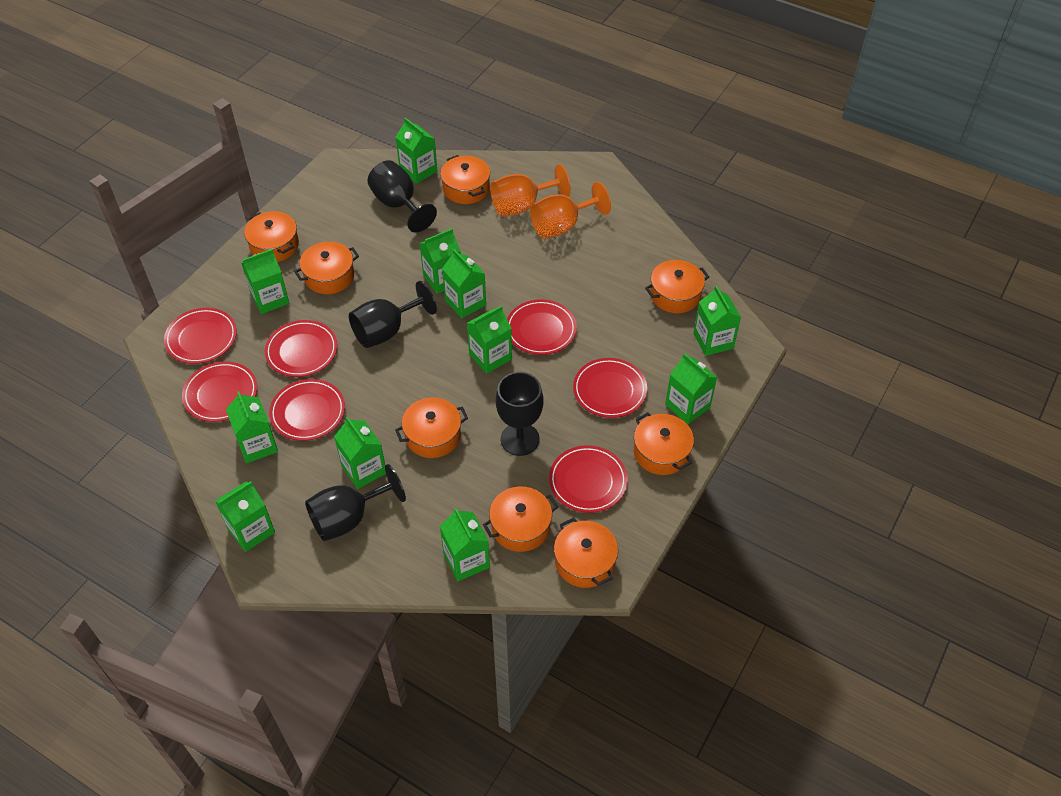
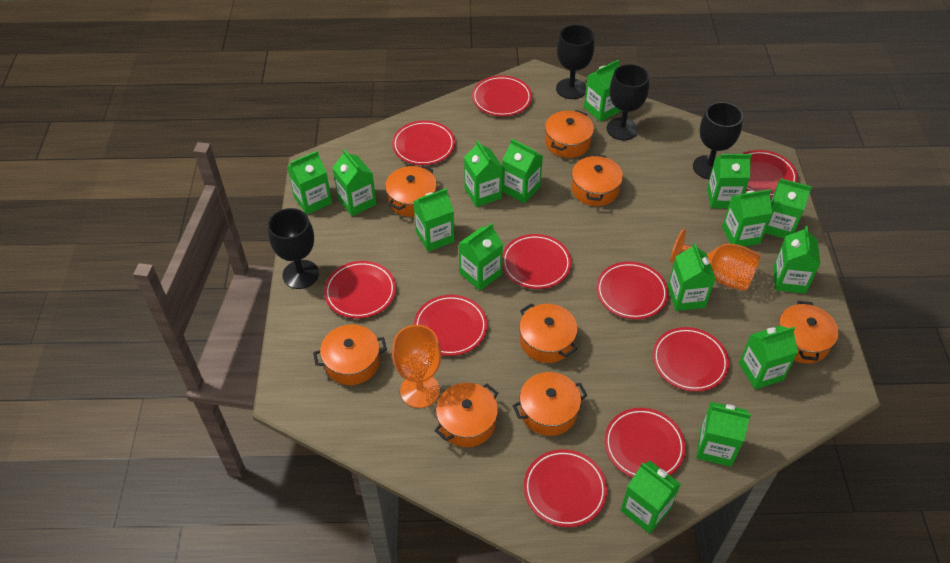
green carton: [215,481,275,552] [226,391,278,463] [241,249,289,314] [334,417,386,489] [396,118,437,184] [419,228,461,294] [440,508,490,581] [442,249,486,318] [467,306,512,374] [665,353,717,424] [693,286,741,356] = 11 -> [287,151,332,215] [333,149,376,216] [413,188,454,252] [459,223,503,291] [464,140,503,207] [502,139,543,203] [584,60,620,122] [621,461,681,534] [668,243,715,311] [696,402,751,467] [707,154,752,209] [722,189,772,247] [739,326,798,389] [765,179,812,239] [773,226,820,294] = 15
red plate: [164,308,237,364] [182,361,257,422] [265,320,337,377] [269,379,345,441] [507,299,577,355] [549,445,628,513] [573,358,647,418] = 7 -> [324,261,396,319] [392,121,455,165] [414,295,487,356] [472,75,532,116] [502,234,571,289] [524,449,607,527] [596,262,668,319] [604,408,686,478] [652,327,729,392] [743,150,798,197] = 10

